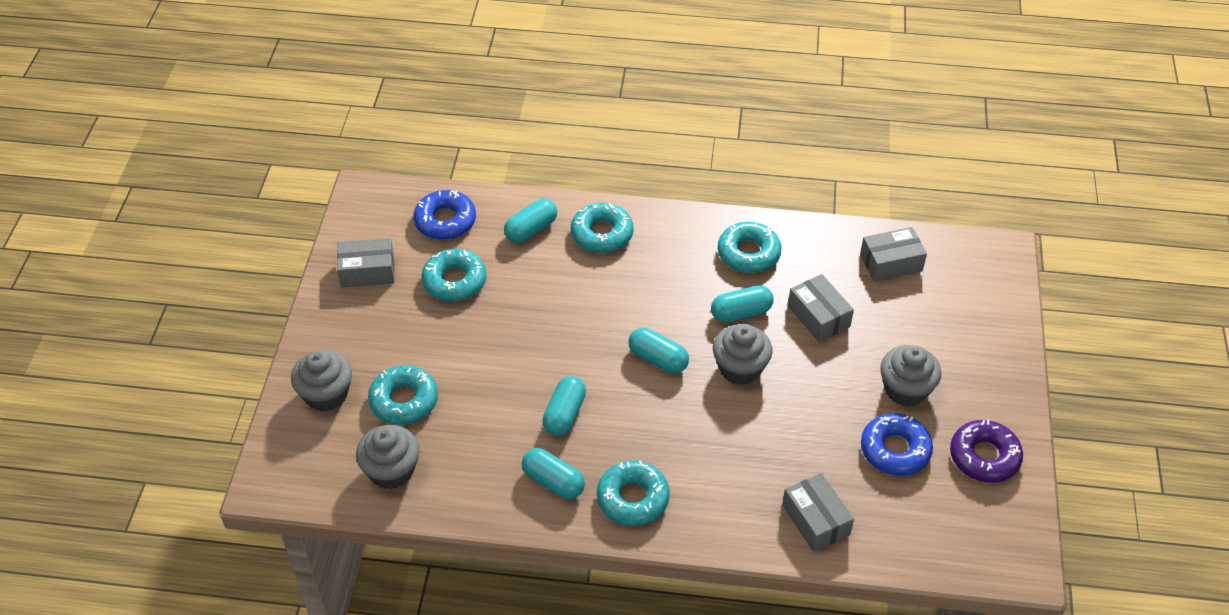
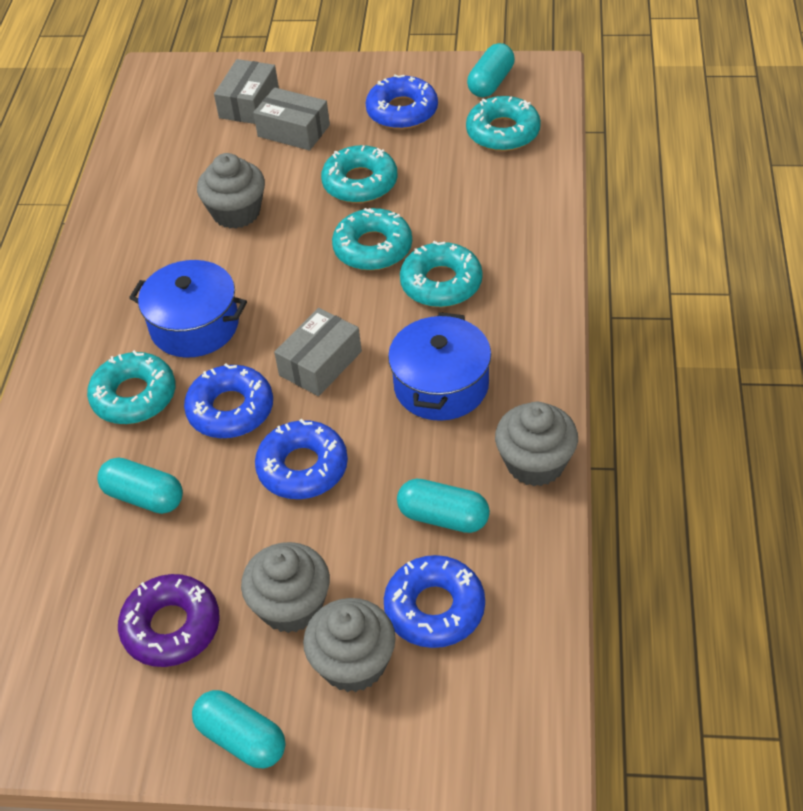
blue donut: [413,190,476,240] [861,413,933,476] = 2 -> [184,363,273,438] [255,419,348,499] [366,74,438,129] [384,555,485,648] = 4
blue pot: none = 0 -> [129,260,247,358] [388,312,491,421] = 2
grey box: [337,238,395,288] [782,473,854,552] [788,274,854,342] [860,227,927,282] = 4 -> [214,59,279,124] [253,87,330,150] [274,308,362,396] = 3
turquoise capsule: [504,198,557,243] [522,448,585,499] [542,376,586,436] [628,328,689,373] [711,285,774,323] = 5 -> [97,457,183,514] [192,690,285,768] [397,479,490,533] [467,43,515,97] = 4

